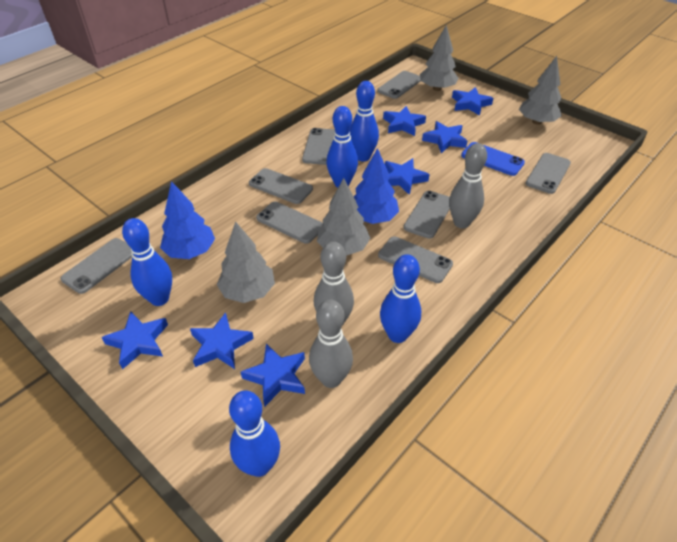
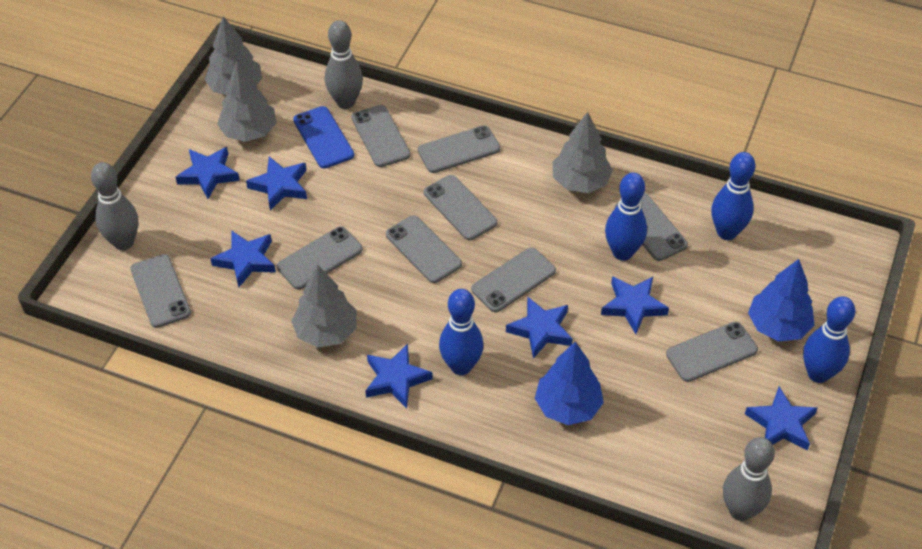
blue bowling pin: [122,218,172,306] [229,390,280,477] [326,106,358,188] [350,81,379,161] [380,254,421,343] = 5 -> [439,289,484,375] [605,173,647,261] [711,152,755,240] [803,296,855,383] = 4
grey phone: [61,238,132,294] [249,168,313,204] [256,201,324,244] [302,128,335,165] [377,71,421,99] [378,236,453,283] [403,191,450,239] [525,153,571,194] = 8 -> [130,254,191,328] [277,226,363,289] [351,105,410,167] [386,215,462,283] [418,125,500,173] [424,175,497,240] [471,247,556,312] [614,193,688,261] [666,322,758,382] = 9

